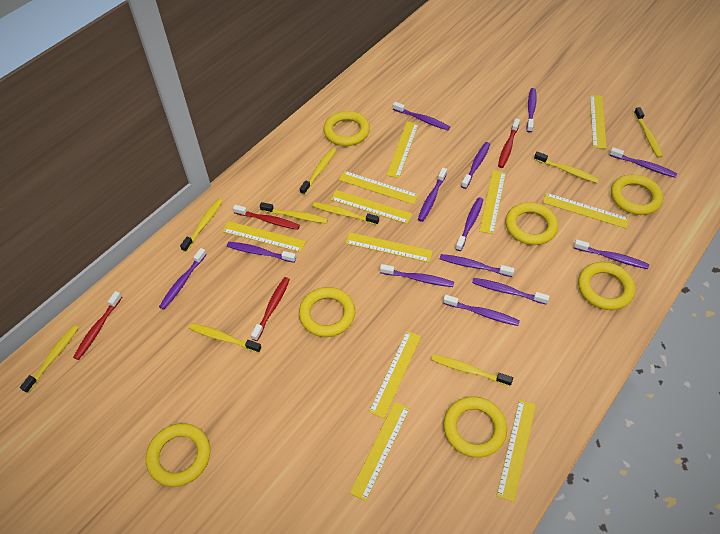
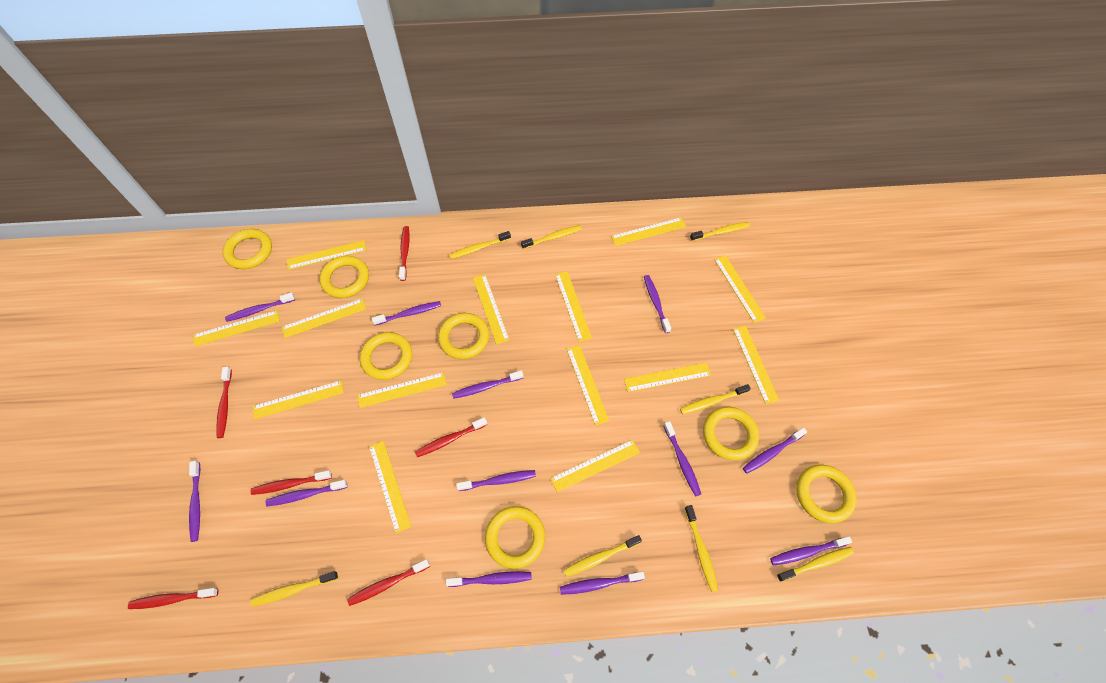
purple toothbrush: [159,248,207,310] [227,242,296,263] [380,264,454,287] [393,102,450,130] [418,168,447,222] [440,254,515,277] [443,295,520,326] [455,197,483,251] [461,142,490,189] [472,278,550,305] [527,88,536,132] [574,239,649,269] [609,147,677,178] = 13 -> [189,461,201,542] [225,292,295,322] [266,480,347,506] [372,301,441,325] [446,571,532,587] [452,370,524,399] [456,470,536,491] [560,571,645,595] [644,275,671,333] [663,421,701,497] [743,427,807,474] [770,536,852,566] = 12
red toothbrush: [73,291,122,360] [233,205,300,230] [251,277,290,341] [498,119,520,168] = 4 -> [128,588,218,609] [216,366,232,438] [251,470,332,495] [347,559,430,606] [399,226,409,281] [415,417,487,457] = 6
yellow ruler: [222,221,306,252] [330,190,412,224] [339,171,418,205] [345,232,433,262] [350,402,410,501] [369,331,421,418] [386,122,419,178] [479,170,506,234] [497,399,536,502] [542,193,629,229] [590,95,606,149] = 11 -> [193,310,280,347] [253,380,344,419] [282,298,366,338] [286,240,366,270] [357,372,447,408] [369,441,411,533] [473,274,509,345] [550,440,640,492] [555,271,592,342] [567,345,609,425] [611,217,686,246] [624,363,711,392] [714,255,766,323] [733,325,779,404] = 14
yellow toothbrush: [20,325,79,393] [180,199,223,252] [189,323,262,353] [260,202,328,224] [300,148,336,195] [313,202,379,225] [431,354,513,386] [534,151,599,183] [634,107,663,158] = 9 -> [251,571,338,607] [449,231,511,259] [521,225,582,249] [563,535,642,577] [680,384,751,414] [684,505,718,592] [690,222,750,241] [777,547,854,582] = 8

